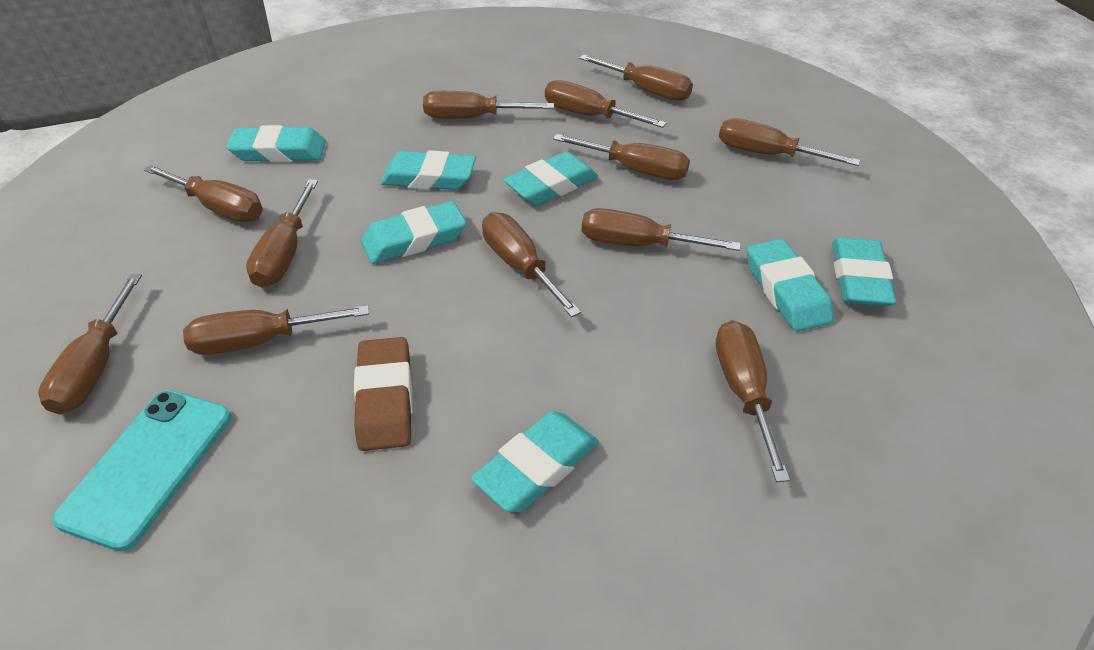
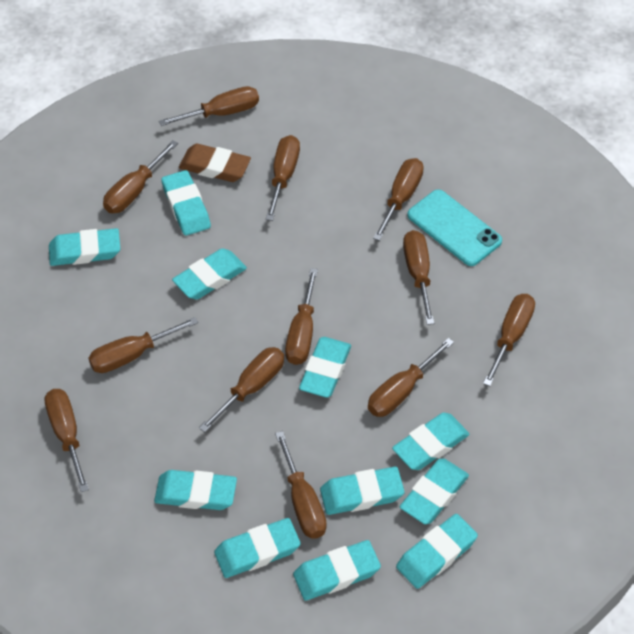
turquoise eraser: [226,125,326,162] [361,201,466,264] [380,150,476,190] [471,411,599,512] [503,152,598,205] [747,239,834,332] [832,237,896,306] = 7 -> [49,228,120,266] [154,470,237,510] [161,170,211,236] [172,248,247,299] [214,518,301,578] [293,540,381,601] [299,337,351,398] [320,467,405,515] [392,412,469,470] [396,514,478,589] [400,458,469,525] = 11

